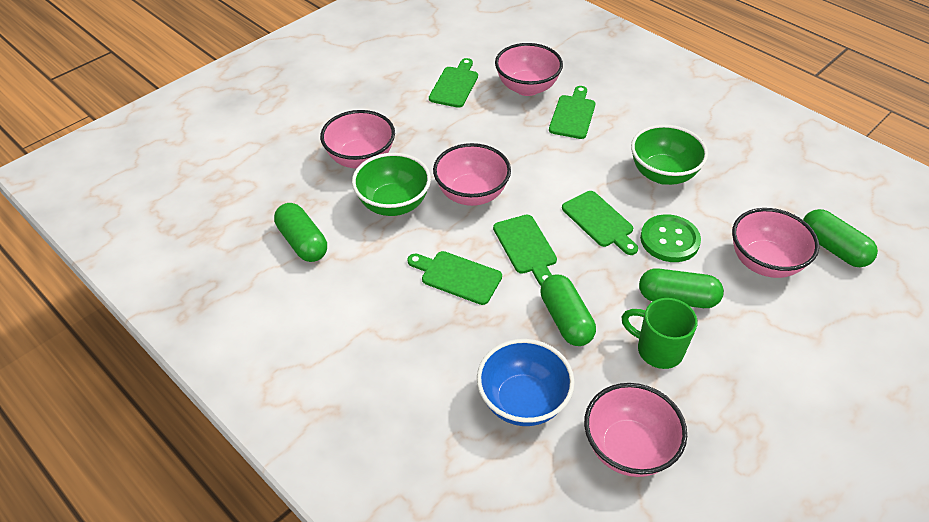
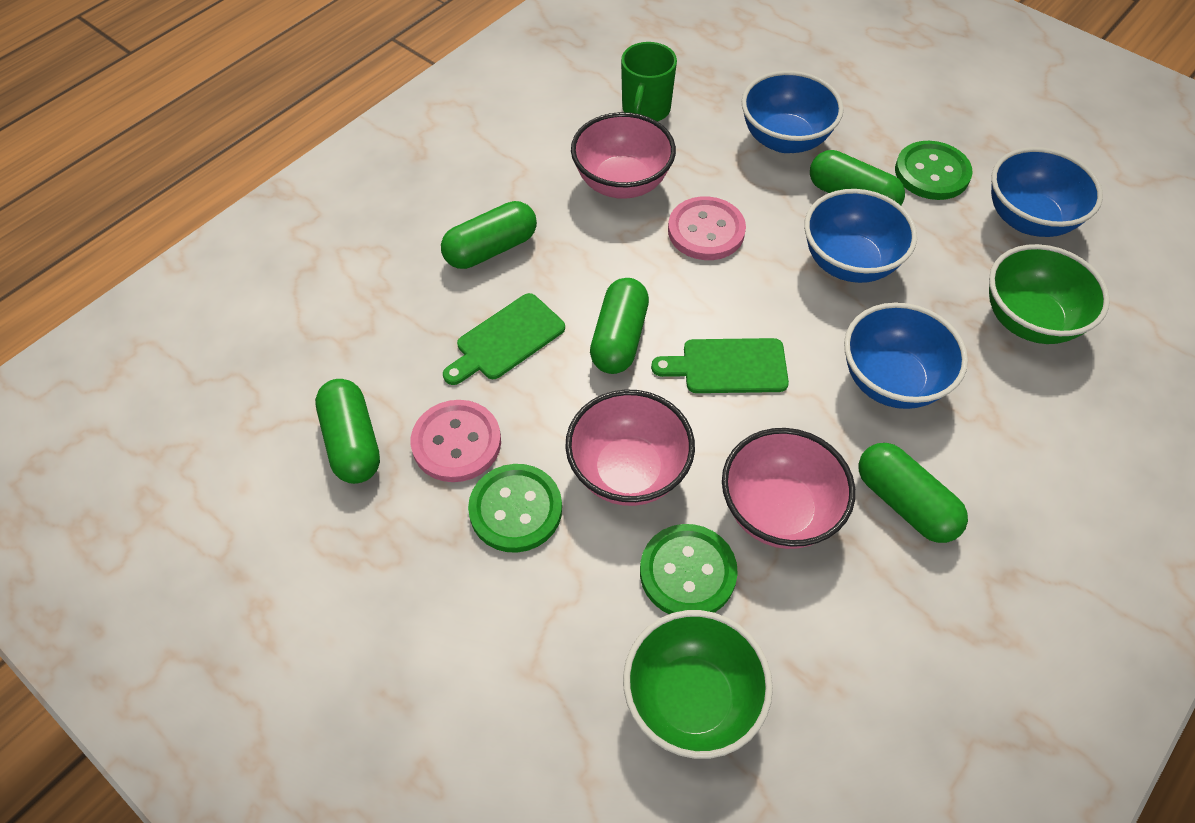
blue bowl: [477,339,575,426] = 1 -> [742,71,844,153] [804,189,917,283] [844,302,968,409] [991,147,1103,237] = 4
green button: [640,214,701,262] = 1 -> [468,464,562,553] [640,524,738,614] [895,141,973,200] = 3
green capsule: [274,203,327,262] [540,274,596,346] [639,268,724,308] [803,209,878,267] = 4 -> [315,379,380,484] [441,201,537,269] [590,278,649,374] [810,150,905,205] [858,443,968,543] = 5
green cutting board: [407,251,502,305] [429,58,478,108] [493,215,557,285] [549,86,596,139] [562,191,638,255] = 5 -> [443,293,565,385] [651,338,789,393] = 2
pink bowl: [320,110,395,169] [433,143,511,206] [495,43,563,96] [584,383,687,477] [732,208,819,278] = 5 -> [565,390,695,506] [571,112,676,199] [722,428,855,549] = 3
pink button: none = 0 -> [411,400,501,482] [668,196,746,260] = 2

